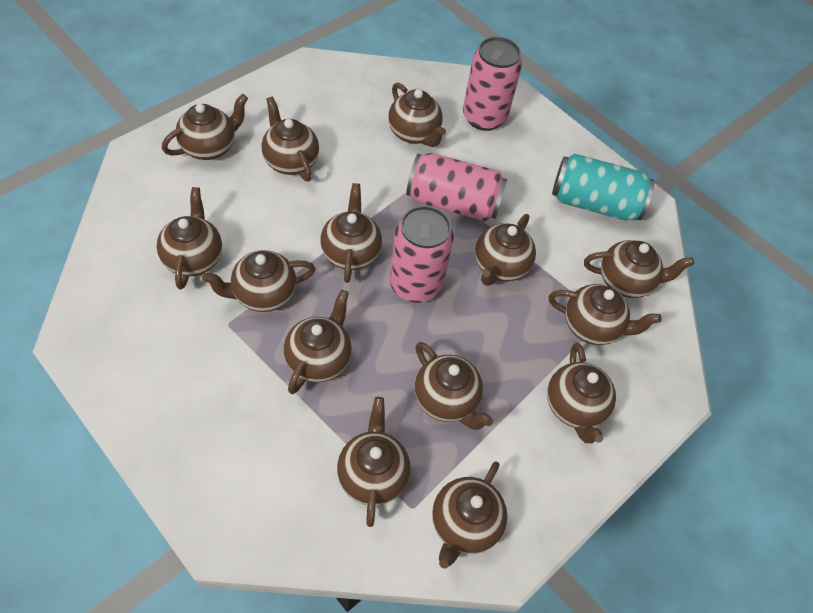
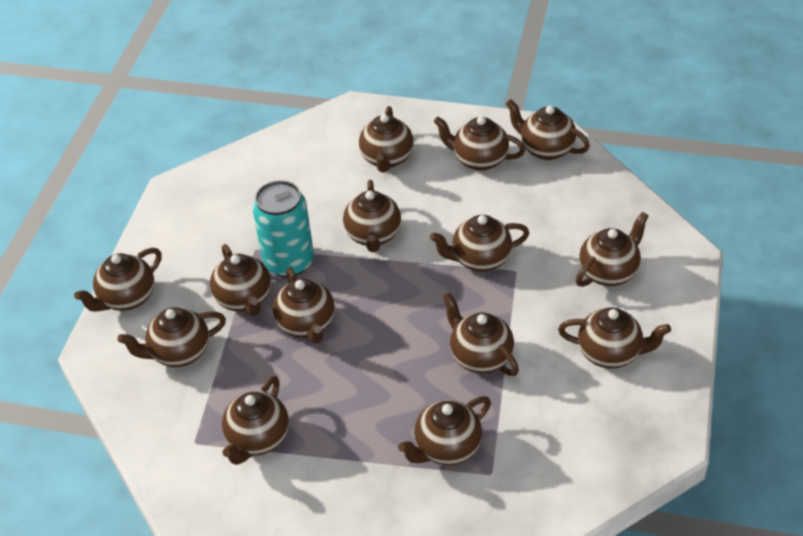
pink can: [390,206,454,303] [406,153,507,221] [463,37,522,131] = 3 -> none = 0

